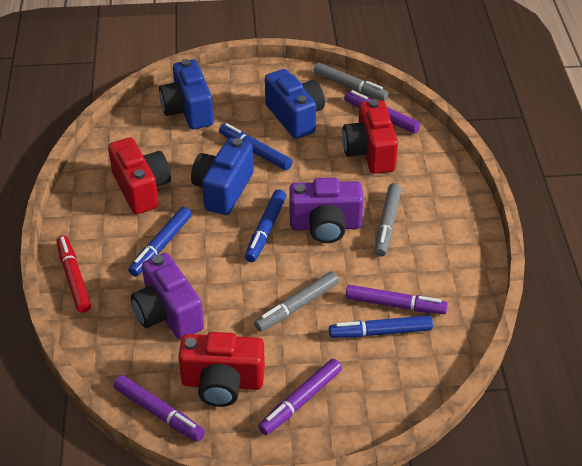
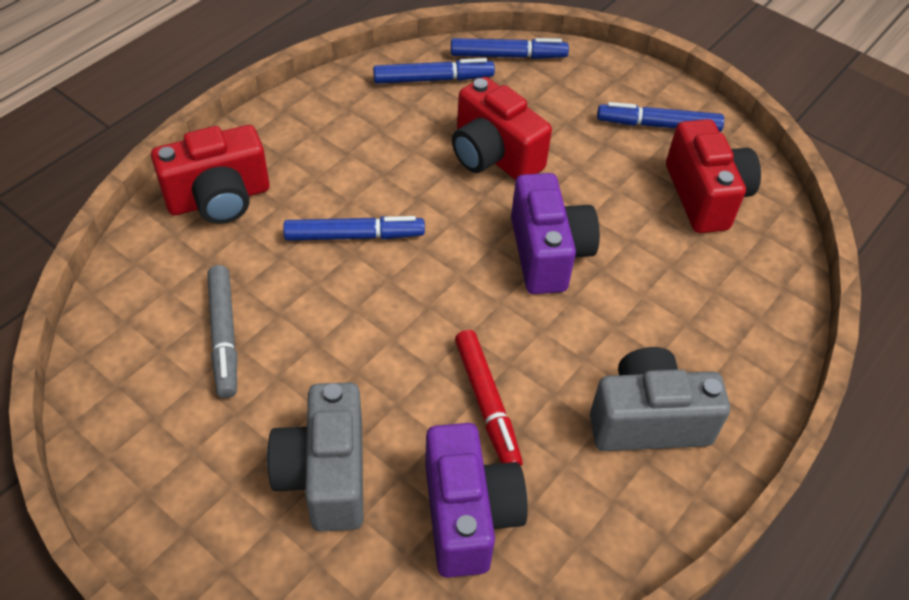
blue camera: [159,59,214,129] [191,138,254,215] [265,69,325,139] = 3 -> none = 0
grey camera: none = 0 -> [267,382,363,532] [590,347,730,451] = 2
grey marker: [254,271,339,332] [314,63,389,101] [375,183,402,257] = 3 -> [207,265,237,398] = 1
purple marker: [113,375,205,442] [258,359,342,435] [344,90,420,133] [346,285,448,314] = 4 -> none = 0

